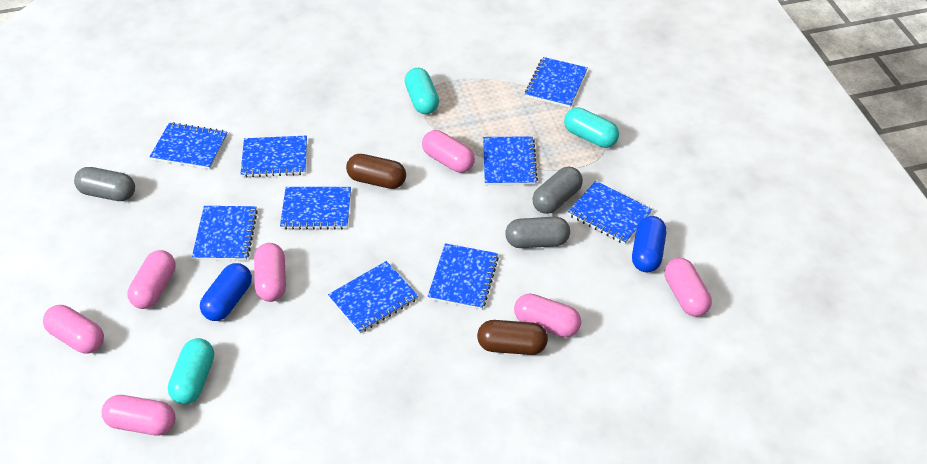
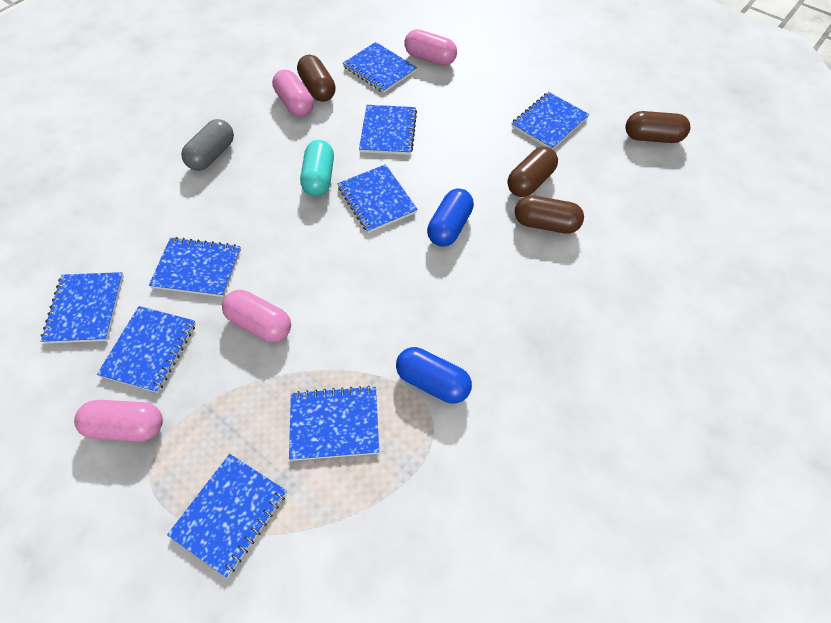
brown capsule: [346,154,406,189] [477,320,548,355] = 2 -> [297,55,336,102] [508,146,558,197] [515,195,584,234] [625,111,690,143] = 4
grey capsule: [74,167,135,201] [505,217,570,248] [532,167,583,214] = 3 -> [181,119,234,171] = 1
pink capsule: [43,305,104,354] [102,395,175,435] [127,250,176,309] [254,243,286,302] [422,130,475,173] [514,294,581,337] [665,258,712,317] = 7 -> [74,400,163,442] [222,290,291,342] [272,70,313,117] [404,29,457,66] = 4
turquoise capsule: [168,338,214,404] [405,68,439,114] [564,107,619,148] = 3 -> [300,140,334,196] = 1

